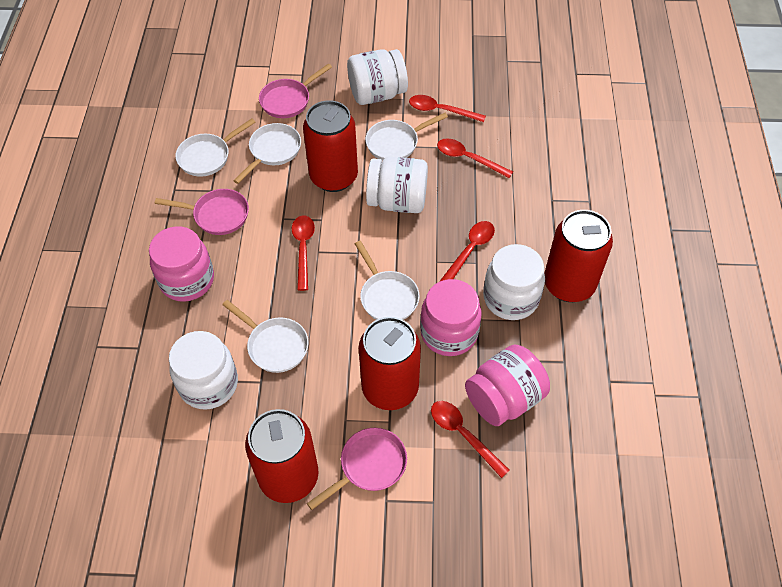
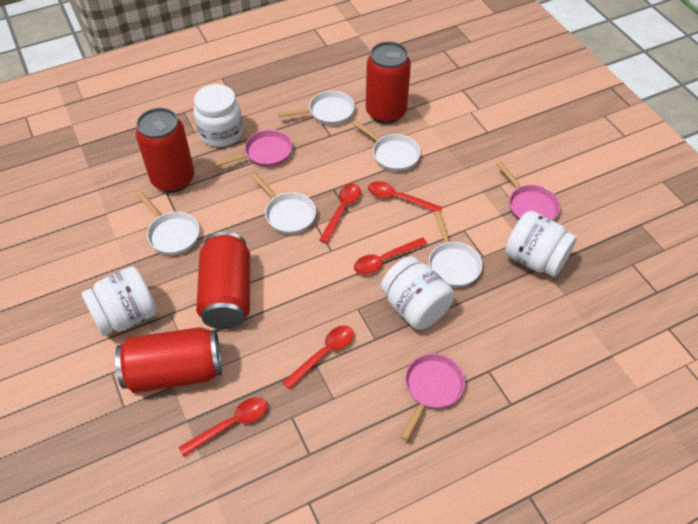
pink jar: [149,226,214,302] [420,279,482,356] [465,344,550,426] = 3 -> none = 0

